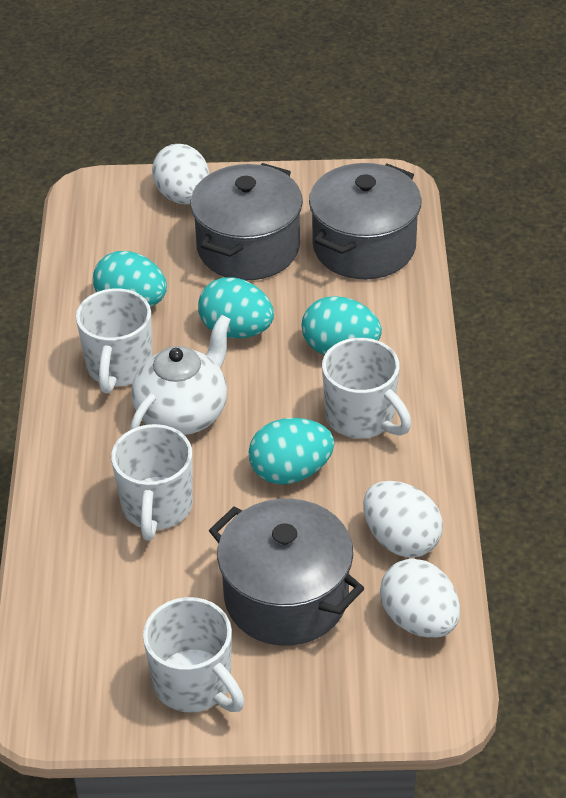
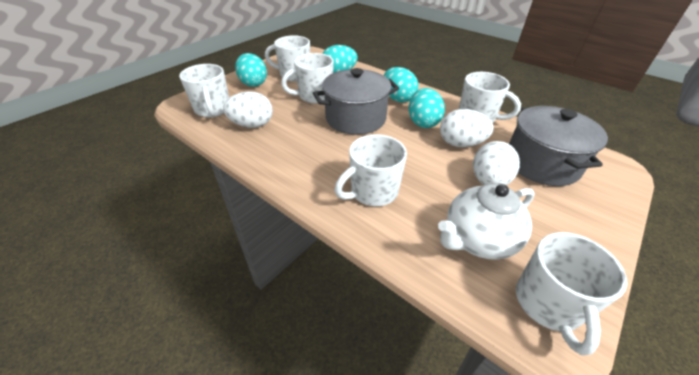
grey pot: [190,163,303,280] [209,498,364,646] [309,163,422,279] = 3 -> [313,68,399,135] [509,106,608,186] = 2
white mug: [76,288,153,394] [111,424,193,540] [143,597,245,712] [322,338,412,439] = 4 -> [179,64,229,117] [265,35,310,82] [281,53,334,104] [334,134,407,206] [459,72,521,123] [516,232,627,355] = 6

